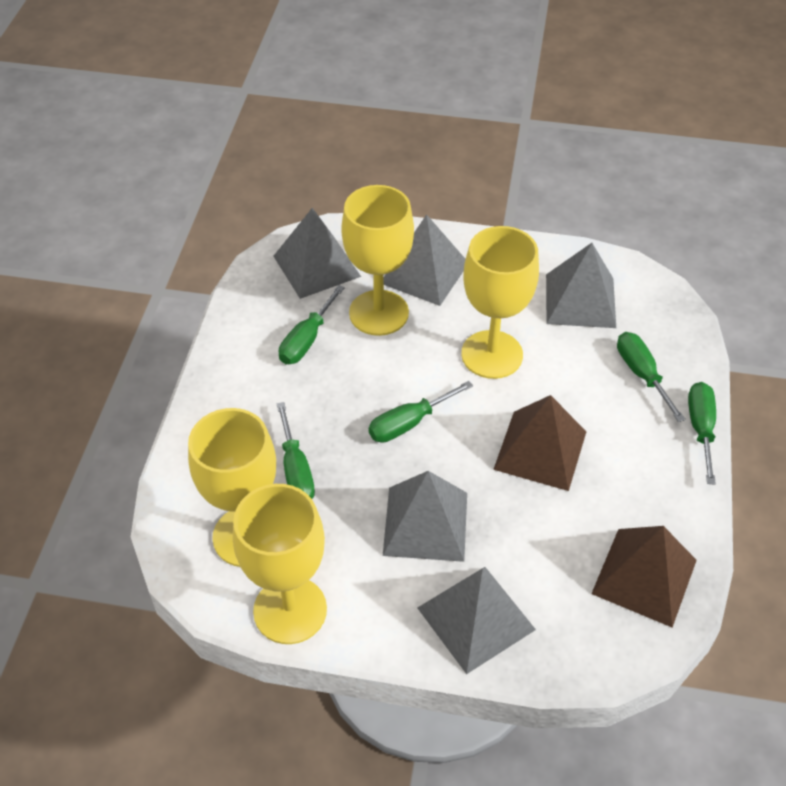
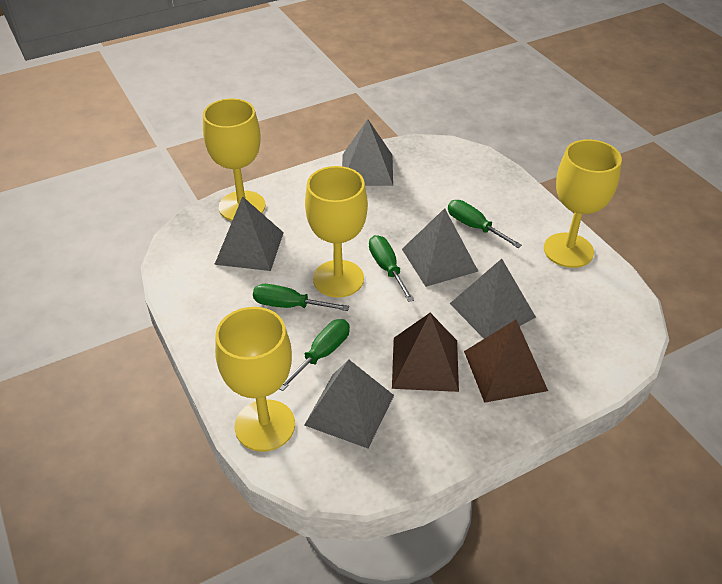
green screwdriver: [277,402,315,499] [279,285,345,364] [369,381,473,443] [617,332,685,422] [688,382,716,485] = 5 -> [253,284,349,311] [279,319,350,391] [369,235,414,302] [448,200,522,248] = 4

